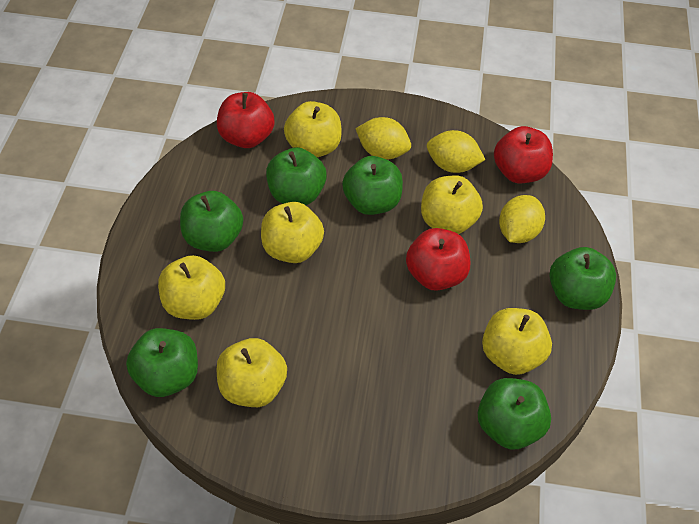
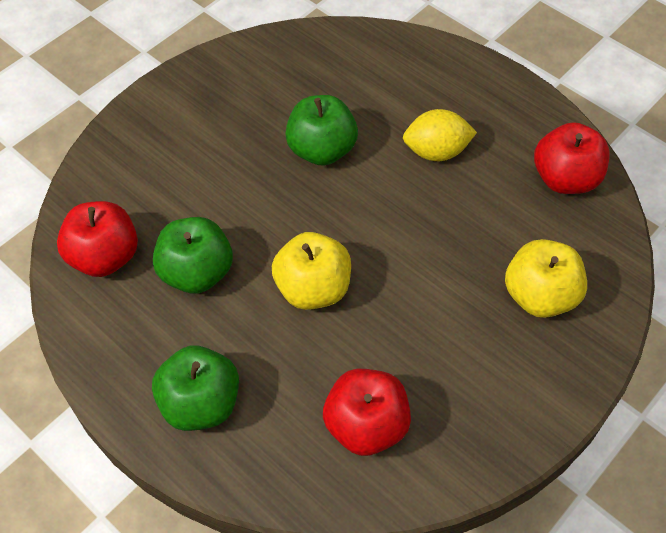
green apple: [126,328,198,397] [180,191,243,252] [266,147,327,205] [342,156,403,215] [478,378,551,449] [550,247,616,310] = 6 -> [152,346,239,431] [153,217,233,294] [285,95,358,166] = 3
yellow apple: [158,255,225,320] [217,338,287,407] [261,202,324,263] [284,101,342,157] [421,175,483,234] [482,308,552,375] = 6 -> [272,232,351,310] [505,239,587,318] = 2
yellow lemon: [356,117,411,160] [427,130,485,173] [499,195,545,243] = 3 -> [403,109,477,161] = 1

